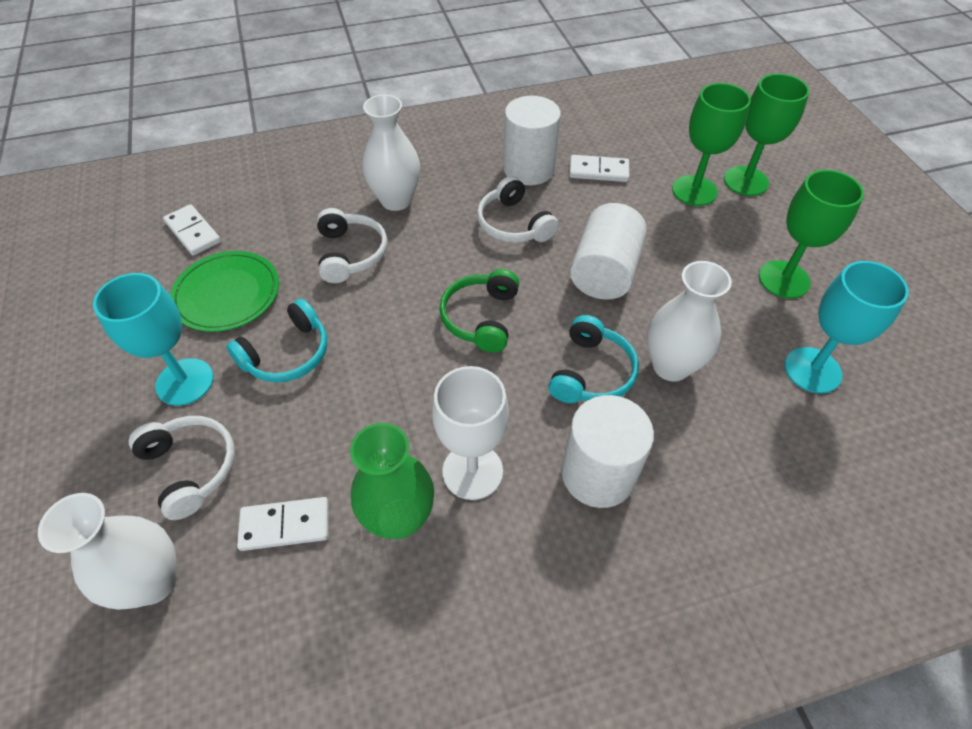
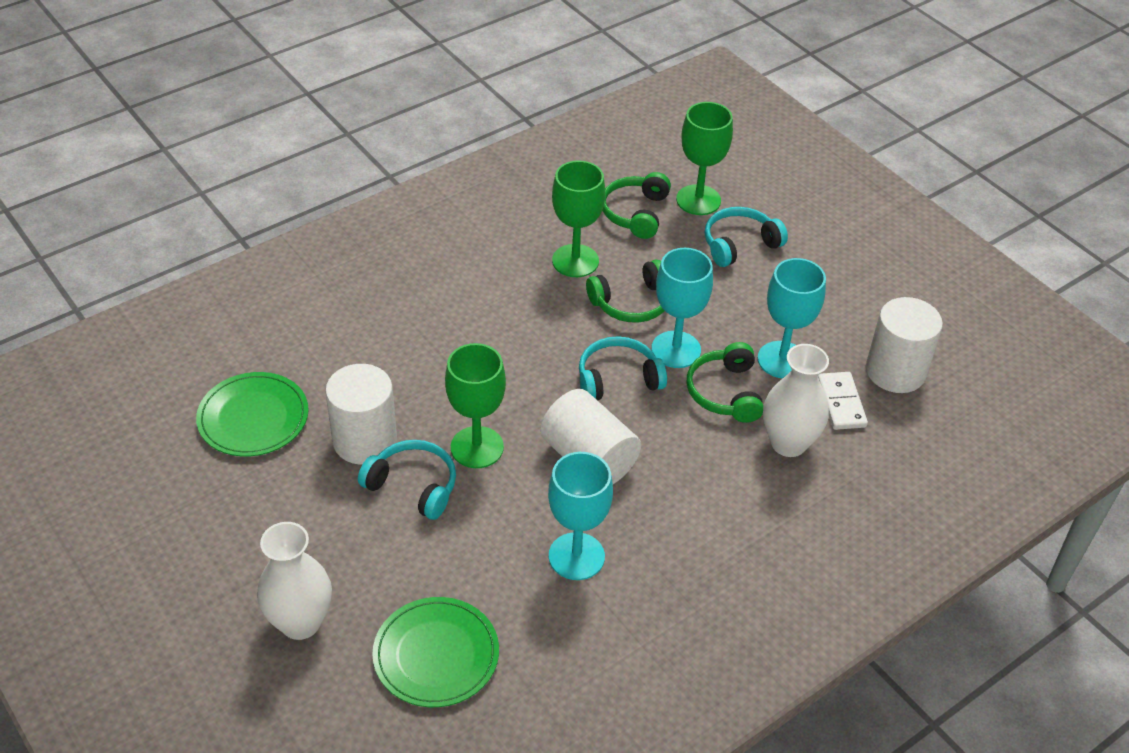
green headphones: [439,269,519,353] = 1 -> [586,259,664,323] [602,172,671,239] [687,342,763,423] = 3
green plate: [170,251,279,332] = 1 -> [196,372,309,457] [372,597,499,707] = 2
green vase: [350,423,434,539] = 1 -> none = 0
turquoise goblet: [93,273,214,406] [785,261,909,393] = 2 -> [548,452,613,580] [651,248,713,368] [758,258,826,379] = 3
turquoise headphones: [226,299,327,382] [548,315,639,403] = 2 -> [358,440,456,520] [579,336,667,400] [705,207,788,267] = 3
white domino: [163,204,221,256] [237,497,329,551] [569,155,629,182] = 3 -> [818,372,868,430] = 1
white goblet: [432,366,509,500] = 1 -> none = 0
white headphones: [129,416,235,520] [317,208,387,283] [477,176,559,243] = 3 -> none = 0
white vase: [38,493,177,610] [362,95,420,211] [647,261,732,382] = 3 -> [257,522,332,640] [763,344,829,457] = 2

